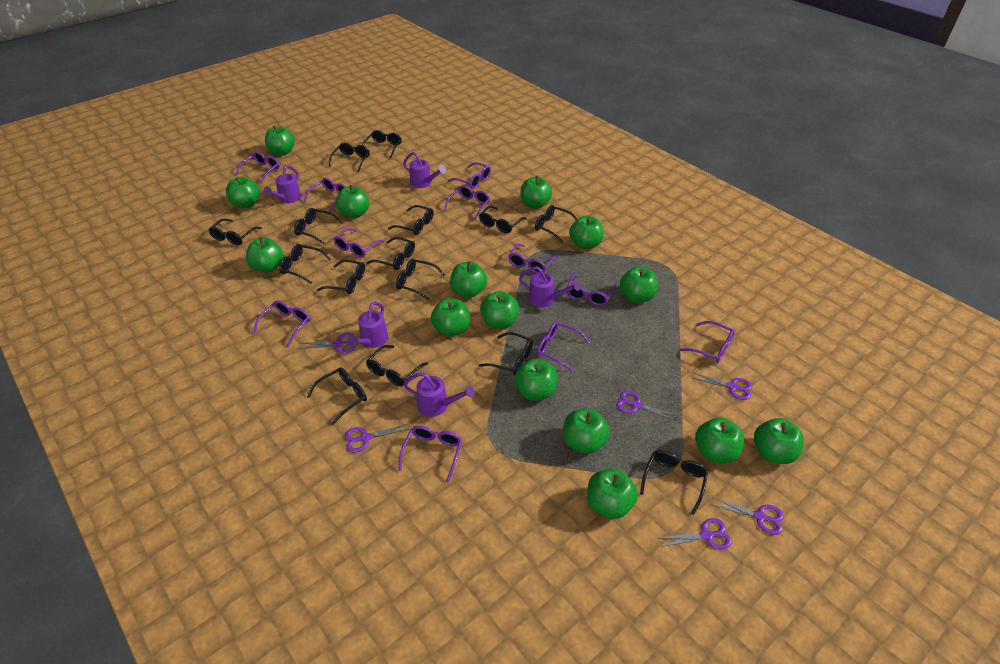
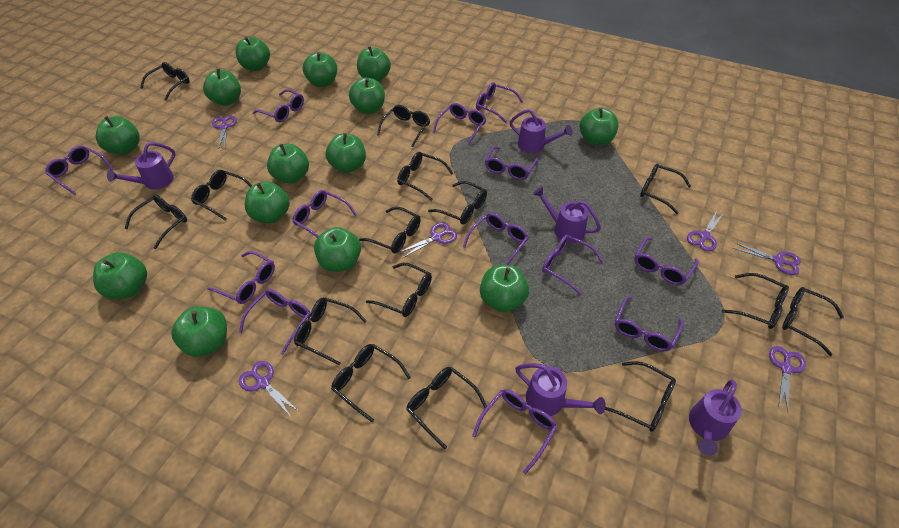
green apple: [226,177,260,208] [246,237,283,273] [265,125,295,155] [336,185,369,218] [431,298,470,336] [450,261,487,298] [480,291,519,329] [514,359,558,401] [521,176,552,209] [563,408,610,454] [569,216,604,249] [587,469,638,519] [620,266,658,303] [695,417,744,463] [754,418,804,464] = 15 -> [93,252,147,299] [96,116,140,155] [171,306,227,357] [203,68,241,106] [235,37,270,71] [245,181,290,223] [267,144,309,184] [303,52,337,87] [314,227,361,272] [326,133,366,173] [349,78,385,114] [357,46,391,82] [480,265,529,312] [580,108,619,146] = 14
purple glasses: [236,152,280,183] [253,300,310,347] [304,178,346,212] [333,228,385,257] [398,425,462,483] [444,186,490,221] [448,162,491,189] [508,244,558,273] [537,322,590,372] [567,274,616,306] [680,321,735,363] = 11 -> [45,146,114,195] [207,251,275,304] [239,289,311,355] [253,89,304,122] [292,190,357,238] [433,103,486,146] [463,213,529,265] [472,389,557,474] [476,82,523,123] [485,146,538,180] [542,235,604,296] [615,296,684,351] [634,237,699,285] = 13

